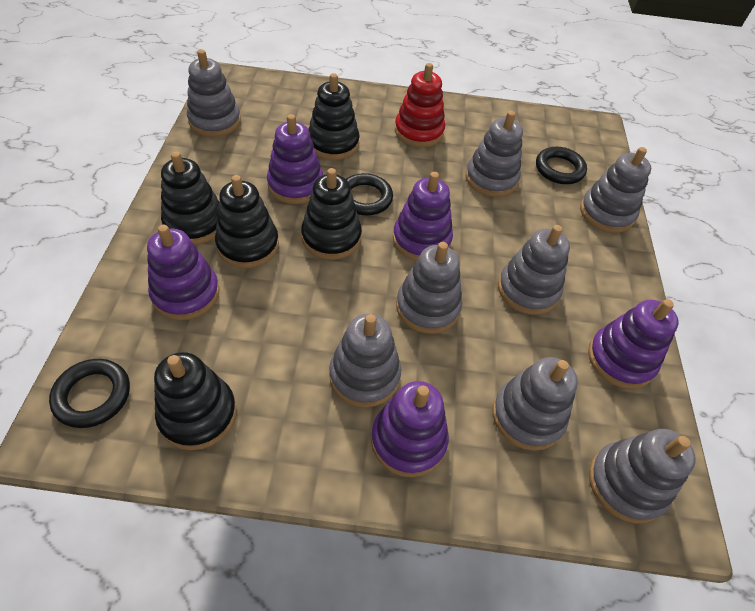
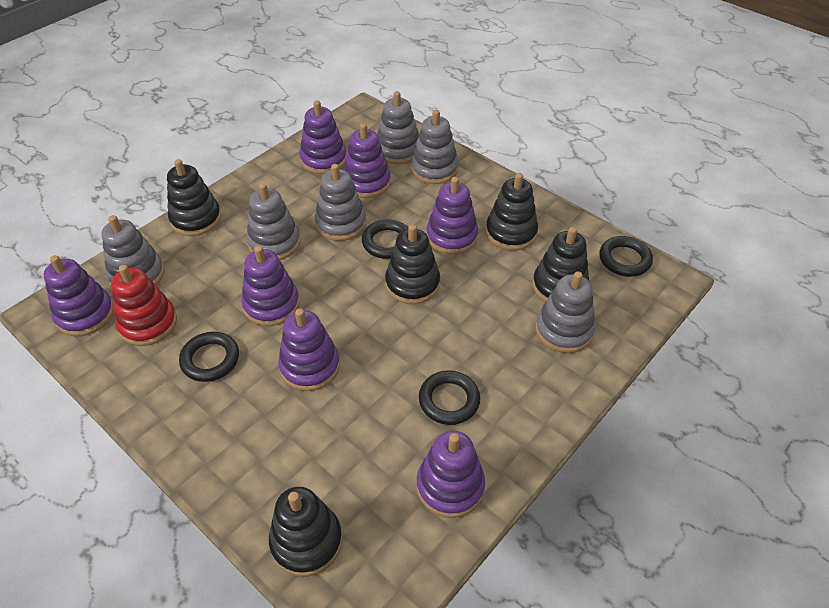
black ring: [49,359,130,428] [346,173,393,215] [536,147,587,184] = 3 -> [179,332,239,382] [362,219,408,259] [419,370,480,425] [599,236,653,277] = 4
grey stacking toy: [187,50,241,137] [329,314,401,408] [396,242,462,334] [466,111,523,197] [492,357,578,451] [498,225,570,315] [580,147,651,233] [589,429,696,523] = 8 -> [101,215,164,285] [247,183,300,260] [315,164,366,241] [377,91,419,164] [411,110,459,184] [535,272,595,353] = 6
purple stacking toy: [147,225,219,320] [267,114,323,204] [371,381,449,477] [393,172,453,261] [588,299,679,389] = 5 -> [44,255,114,336] [242,246,300,326] [278,308,340,391] [299,100,347,174] [344,123,391,198] [416,431,485,518] [426,177,478,255] = 7

